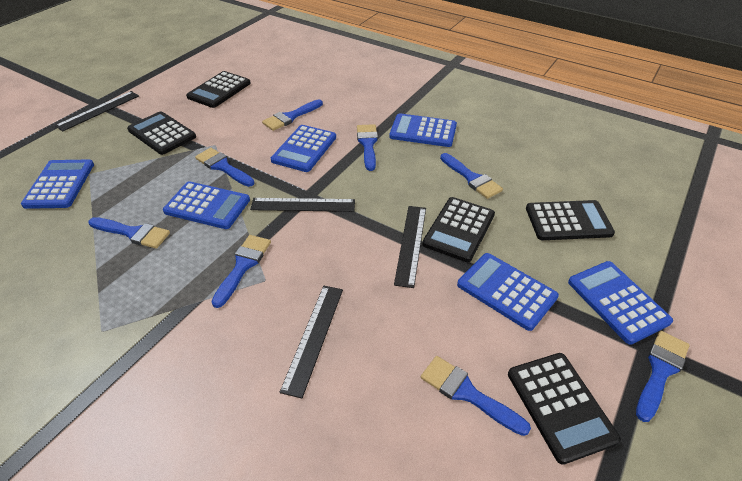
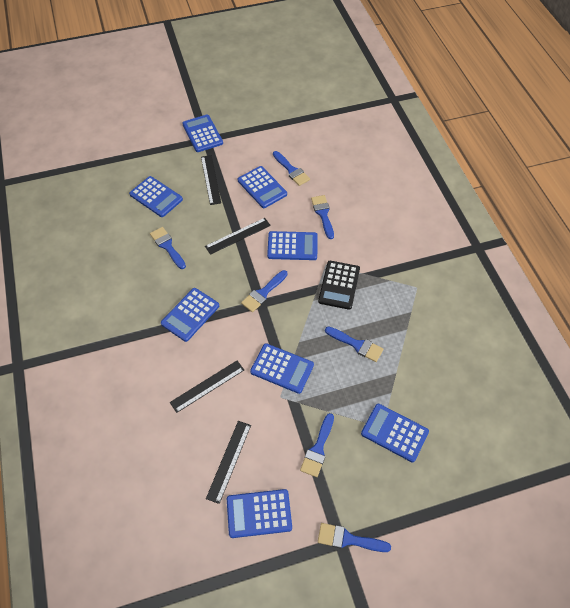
black calculator: [127,111,196,155] [186,71,251,108] [422,197,495,262] [508,353,621,465] [526,200,615,240] = 5 -> [318,261,360,310] = 1
blue brush: [88,217,170,249] [195,148,255,187] [211,235,271,308] [262,99,323,131] [357,124,378,171] [421,356,531,436] [440,153,503,199] [636,331,689,422] = 8 -> [150,227,186,269] [241,270,288,312] [273,151,310,186] [300,413,334,477] [311,195,334,239] [318,523,391,552] [325,326,384,362] = 7
blue calculator: [21,159,94,209] [163,181,250,229] [271,125,336,172] [389,113,457,147] [457,253,559,331] [568,261,673,345] = 6 -> [129,176,183,217] [161,288,219,342] [182,115,223,152] [227,489,292,538] [238,166,287,208] [250,343,314,394] [267,231,318,260] [361,404,429,462] = 8

